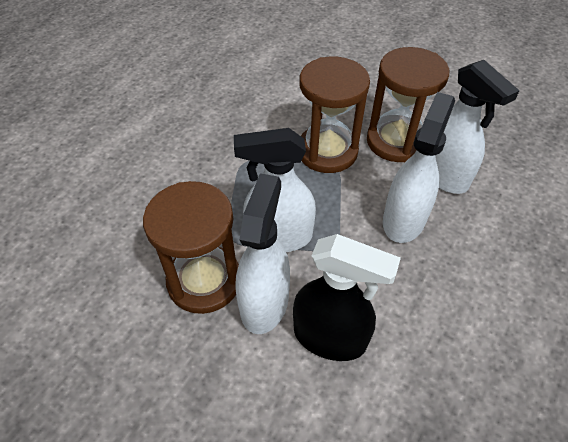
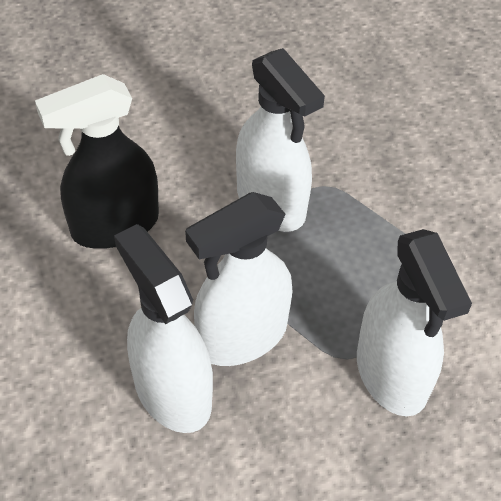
brown hourglass: [143,181,239,314] [299,57,370,173] [367,47,449,162] = 3 -> none = 0

